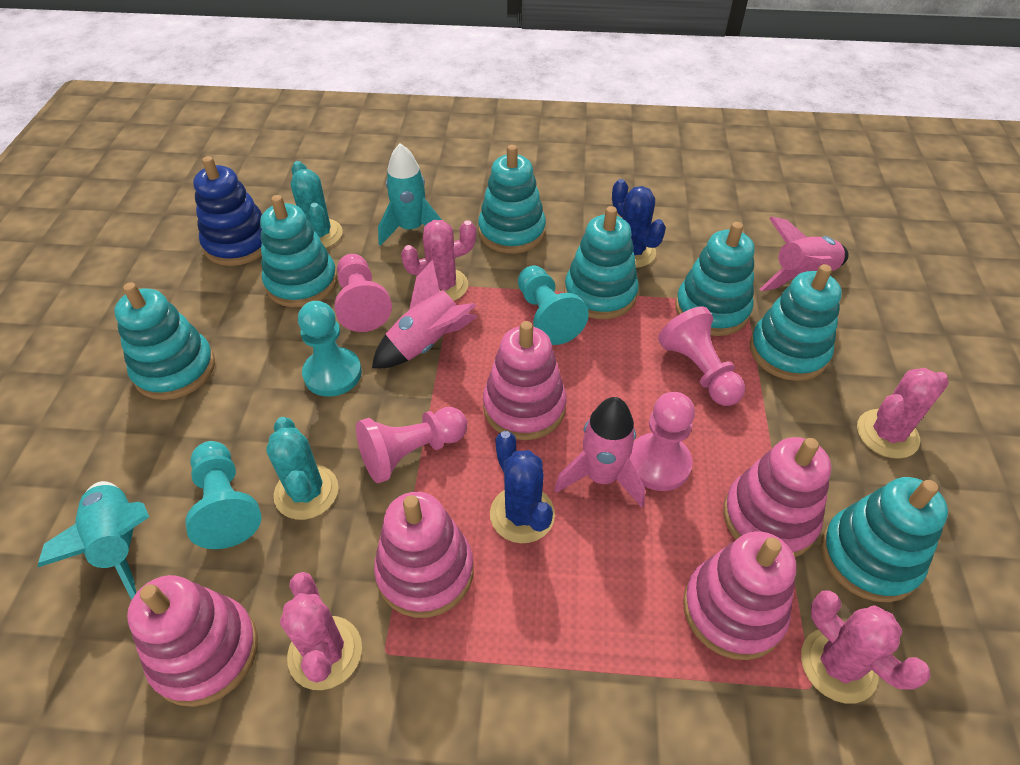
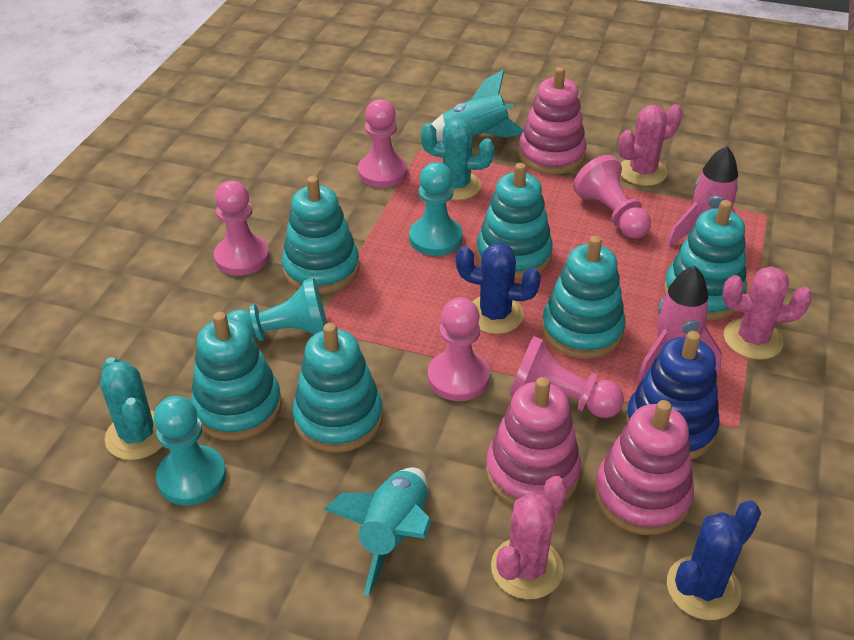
pink cactus: [280,572,362,690] [401,220,476,301] [801,591,931,704] [857,368,949,459] = 4 -> [491,476,567,599] [618,104,682,186] [722,266,812,360] = 3
pink pawn: [335,254,392,332] [356,407,467,483] [629,392,695,491] [658,307,745,406] = 4 -> [214,181,270,276] [358,99,407,188] [428,297,490,401] [510,336,624,418] [573,155,651,239] = 5
pink rocket: [372,259,477,368] [554,397,645,507] [760,217,849,291] = 3 -> [637,266,722,381] [667,146,745,247] = 2
pink stacking toy: [127,575,258,707] [374,492,474,618] [483,321,566,440] [683,531,796,660] [723,437,831,557] = 5 -> [486,377,581,506] [518,67,587,174] [594,400,694,535] = 3
turquoise stacking toy: [114,282,215,400] [260,195,338,307] [478,145,546,253] [564,206,639,319] [675,222,755,336] [750,264,842,381] [821,477,948,602] = 7 -> [191,312,282,441] [282,176,359,294] [293,323,383,453] [476,163,553,279] [542,235,626,359] [664,200,747,320] = 6

